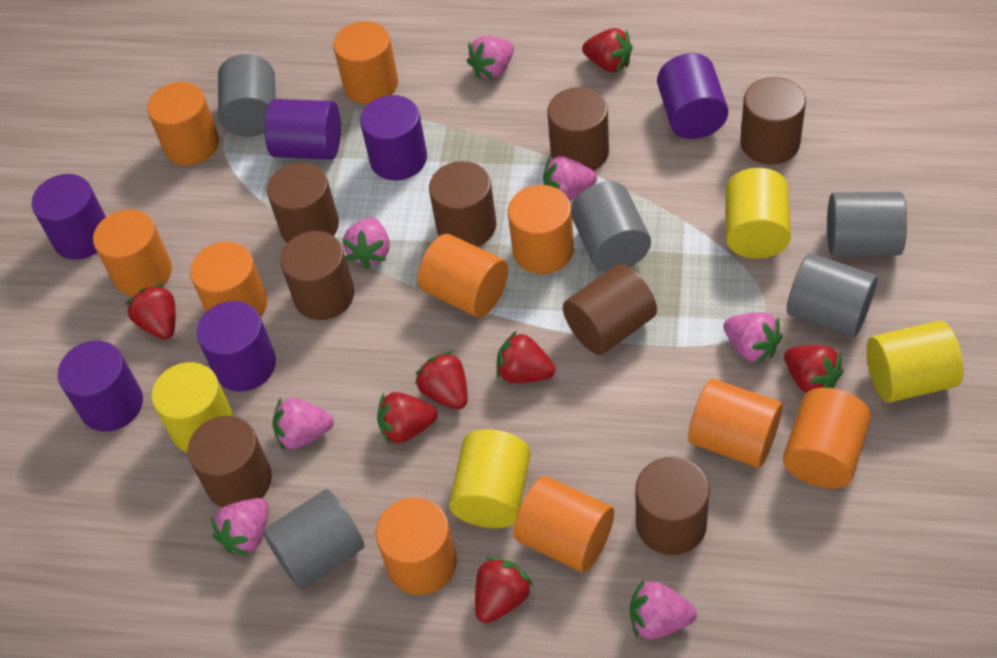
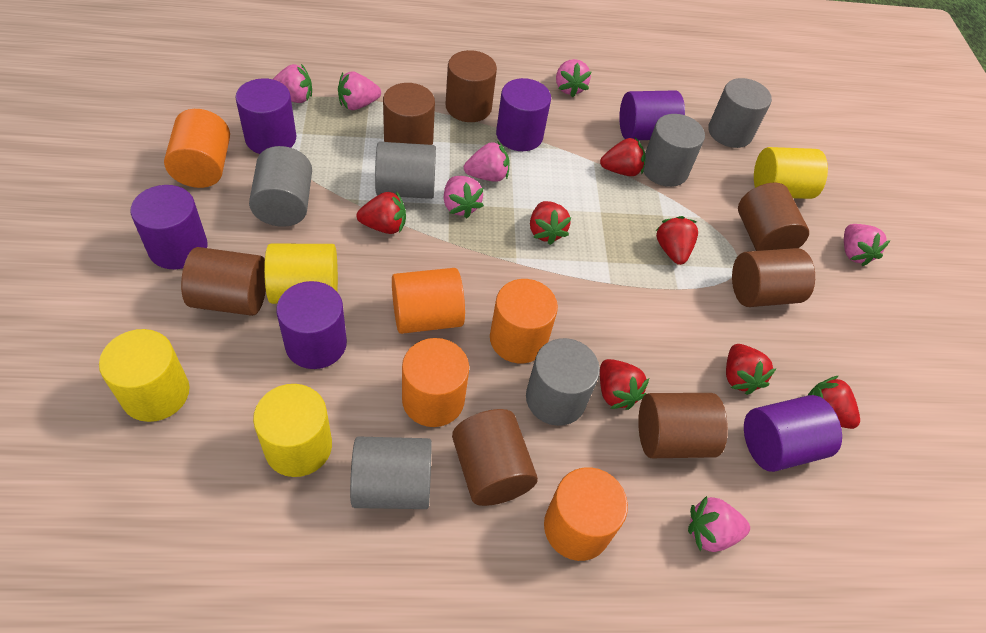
brown cylinder: [188,416,272,507] [267,162,339,243] [280,231,355,320] [429,161,496,247] [547,87,609,171] [563,264,657,355] [635,457,710,555] [740,77,806,164] = 8 -> [181,247,266,316] [383,83,435,145] [445,50,497,122] [452,409,538,506] [638,393,728,458] [732,248,815,307] [738,183,809,251] = 7
grey cylinder: [218,54,276,137] [263,489,365,590] [571,182,651,272] [787,253,877,337] [827,192,907,256] = 5 -> [249,146,312,227] [350,437,432,509] [375,142,436,199] [526,338,600,426] [643,114,705,187] [708,78,772,148] = 6
orange cylinder: [93,209,172,296] [147,82,219,165] [190,242,267,317] [333,21,398,104] [376,497,457,595] [418,234,508,317] [508,185,574,274] [514,476,614,572] [688,379,783,468] [783,388,871,489] = 10 -> [164,109,230,188] [392,268,465,334] [402,338,469,427] [490,279,558,363] [544,467,628,561] = 5

